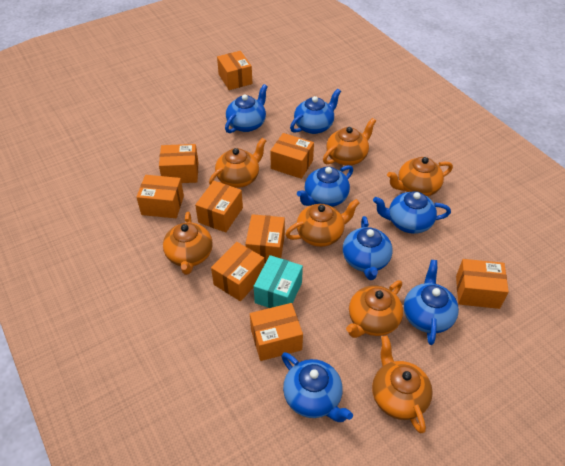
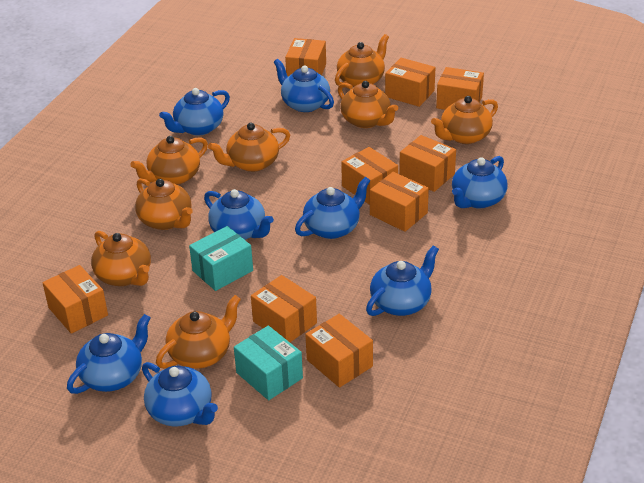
blue teapot: [225,84,268,133] [281,352,353,422] [290,89,341,134] [297,165,353,207] [343,216,393,280] [373,191,451,234] [404,260,459,345] = 7 -> [67,314,151,394] [142,362,218,427] [159,88,230,136] [204,189,274,240] [274,59,334,112] [295,177,370,239] [366,245,439,316] [452,156,508,208] = 8
orange teapot: [163,212,213,275] [209,138,266,188] [285,199,360,247] [323,118,376,165] [346,280,403,338] [372,336,433,433] [387,157,453,196] = 7 -> [91,231,151,286] [130,136,208,185] [135,178,193,230] [156,295,241,369] [208,123,290,172] [335,34,389,87] [338,81,398,128] [431,96,498,144] = 8
turquoise box: [254,255,303,308] = 1 -> [189,226,253,291] [234,326,303,400] = 2

